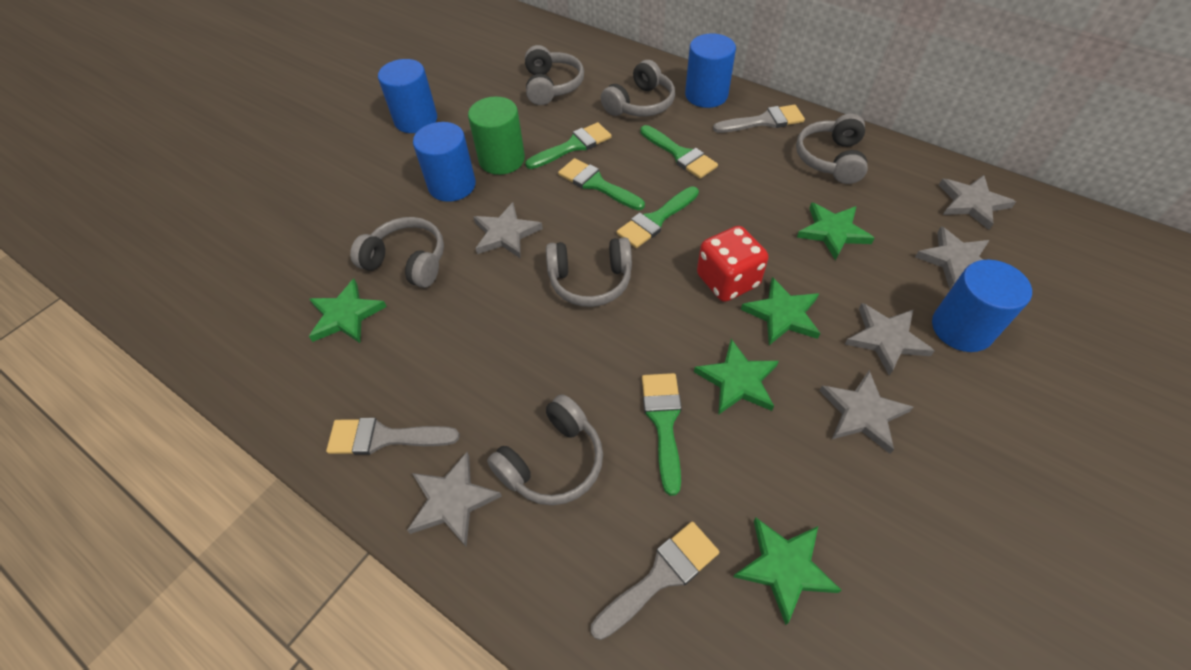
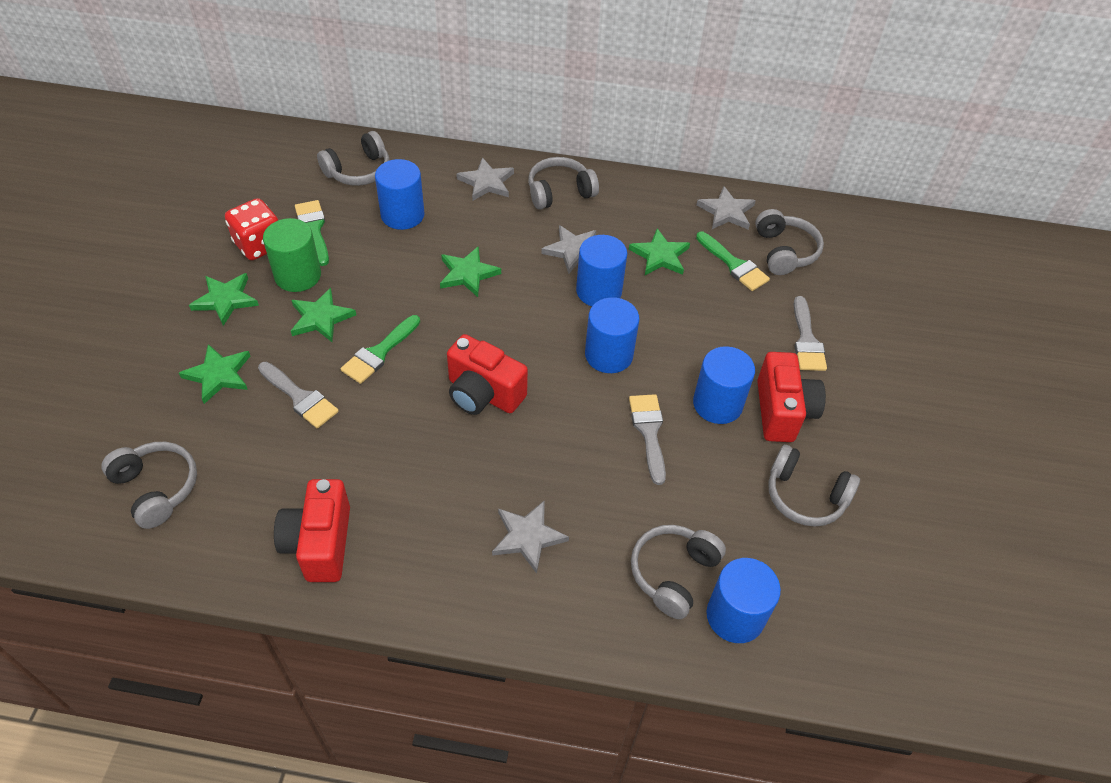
blue cylinder: [378,59,437,133] [413,122,476,202] [685,33,736,108] [932,260,1032,352] = 4 -> [375,159,425,230] [576,235,627,306] [585,297,639,373] [693,346,755,424] [707,558,781,643] = 5
green brush: [525,122,612,169] [558,158,645,210] [617,186,699,248] [640,125,718,179] [642,373,682,496] = 5 -> [295,200,329,266] [341,315,420,384] [696,232,770,291] = 3
grey star: [407,452,502,546] [474,202,543,259] [819,370,913,454] [845,303,935,375] [915,226,989,289] [939,175,1016,230] = 6 -> [456,157,514,201] [492,500,569,574] [542,225,596,274] [696,186,756,230] = 4
red camera: none = 0 -> [274,479,350,582] [447,334,528,415] [757,352,826,442] = 3

